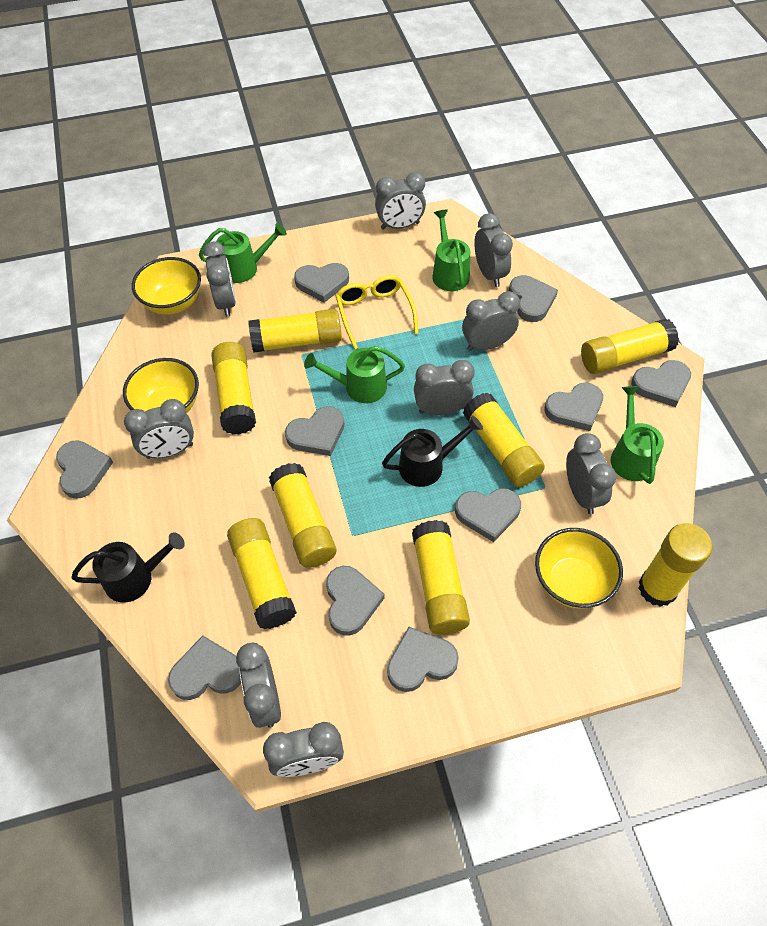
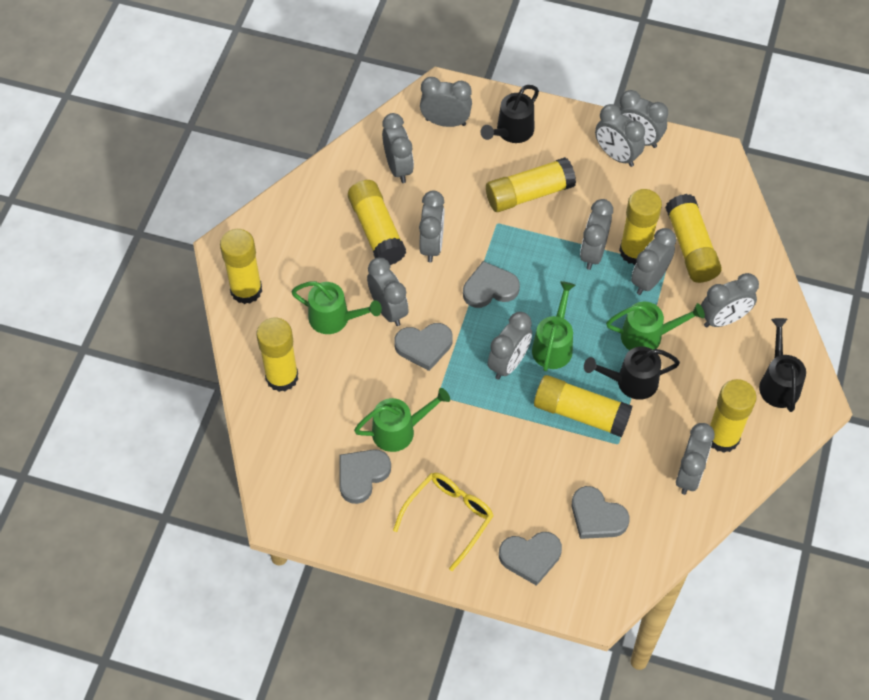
black watering can: [71,532,185,603] [382,415,483,487] = 2 -> [481,85,539,143] [584,346,680,400] [759,318,806,412] = 3
grey clock: [124,399,194,459] [203,242,236,317] [236,643,281,728] [263,722,344,777] [375,172,426,230] [414,360,474,415] [462,291,520,351] [474,213,513,287] [566,433,616,514] = 9 -> [367,258,409,326] [382,113,414,183] [419,190,445,262] [420,77,472,127] [488,312,532,380] [580,199,613,270] [595,104,645,167] [619,90,668,148] [631,228,676,295] [676,423,715,495] [701,273,759,328] = 11
grey heart: [56,440,113,499] [168,635,241,700] [285,406,344,456] [294,263,349,303] [326,566,385,636] [387,627,459,692] [455,488,521,542] [509,275,558,322] [544,383,603,431] [631,360,691,407] = 10 -> [339,449,391,504] [394,323,453,371] [463,261,520,308] [499,532,562,586] [572,486,630,539] = 5
yellow bowl: [123,358,199,414] [132,257,201,315] [535,528,623,609] = 3 -> none = 0

